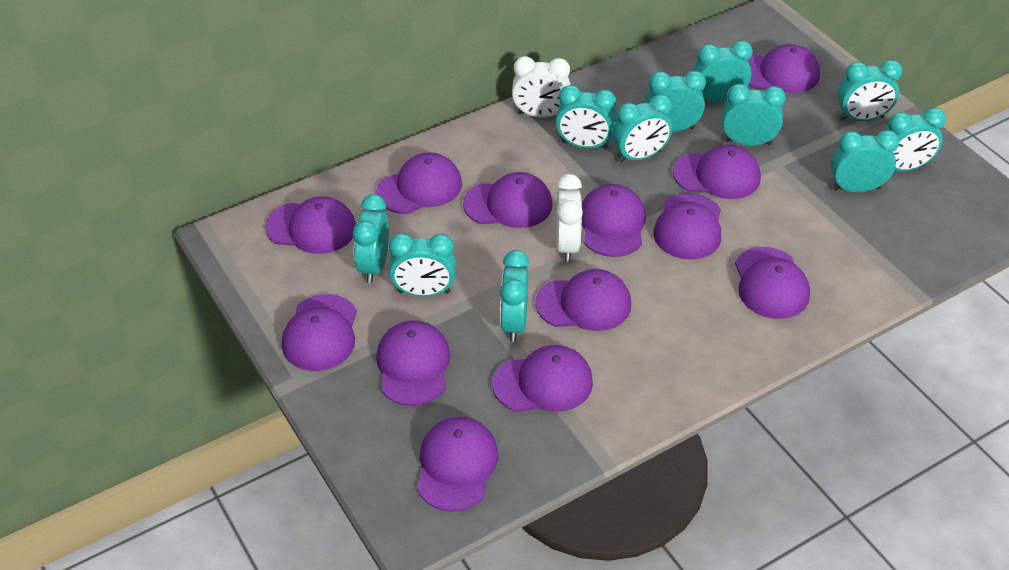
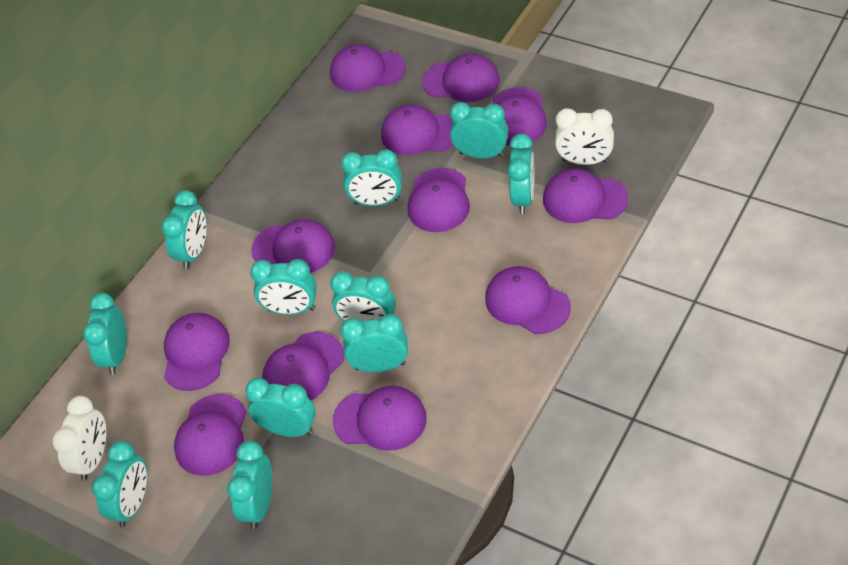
purple cap: [265,196,356,254] [282,294,357,371] [376,152,462,214] [376,321,450,406] [417,417,498,512] [463,172,553,228] [492,345,593,412] [535,269,631,331] [582,184,646,257] [653,193,721,260] [673,145,761,199] [735,247,810,319] [747,44,820,93] = 13 -> [164,313,230,391] [174,394,246,476] [251,219,335,273] [262,332,344,400] [330,44,406,92] [333,386,427,451] [381,104,453,155] [408,168,470,232] [422,53,500,102] [485,266,571,334] [493,87,547,146] [543,168,629,223] = 12

